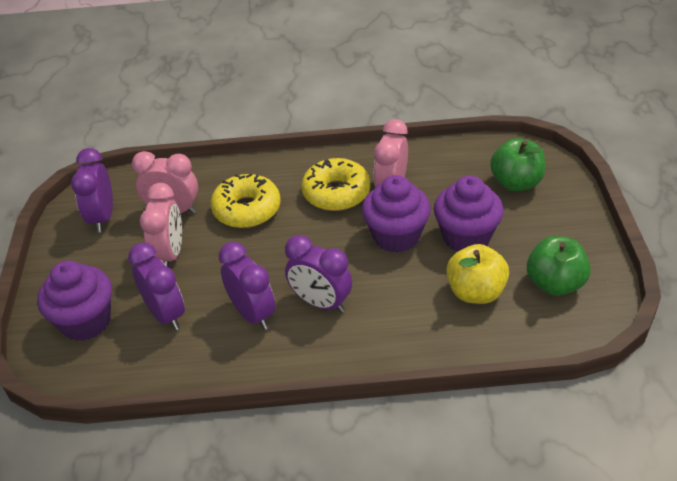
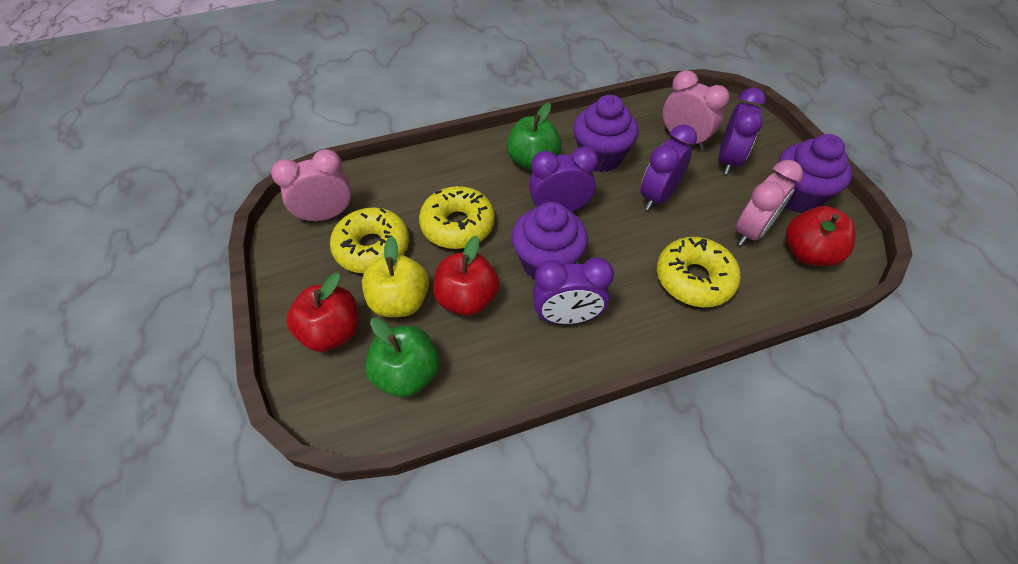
red apple: none = 0 -> [286,273,359,352] [433,236,500,316] [786,206,856,266] = 3
yellow donut: [210,174,280,228] [301,158,370,211] = 2 -> [330,207,409,273] [419,186,495,249] [657,237,741,307] = 3

